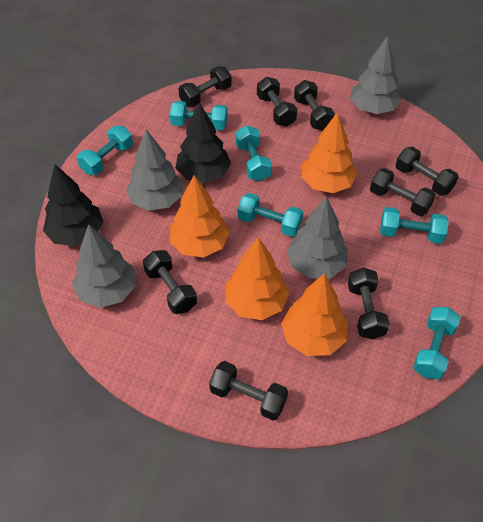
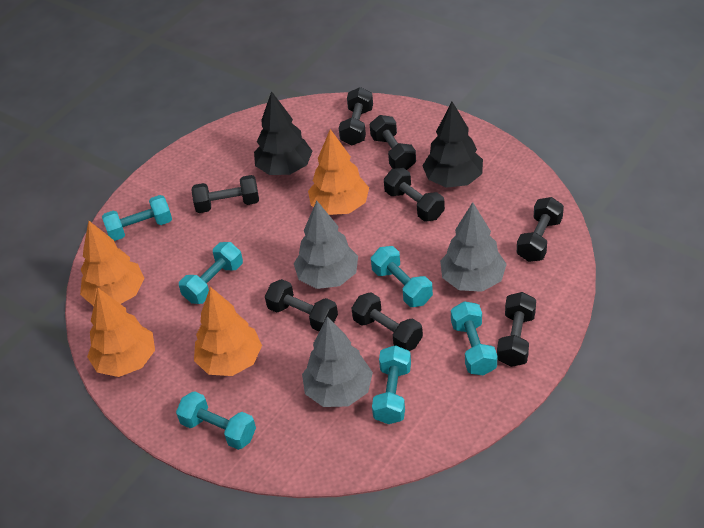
grey tree: [72,224,136,308] [126,129,183,211] [286,196,348,278] [350,36,401,114] = 4 -> [294,201,358,289] [302,316,373,407] [440,202,507,292] = 3

